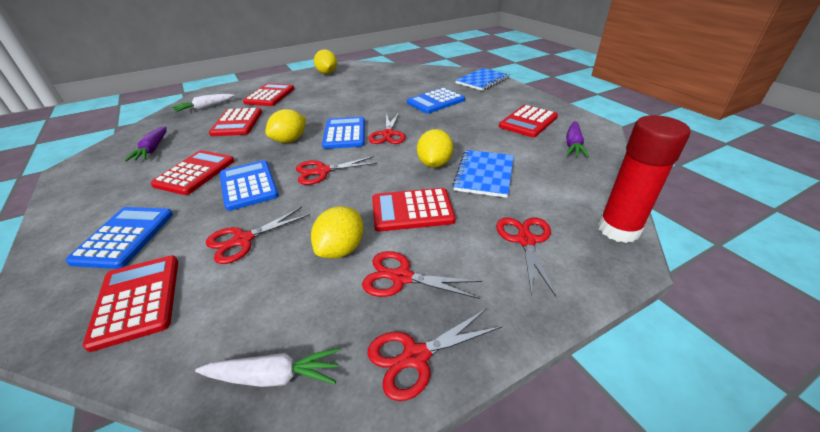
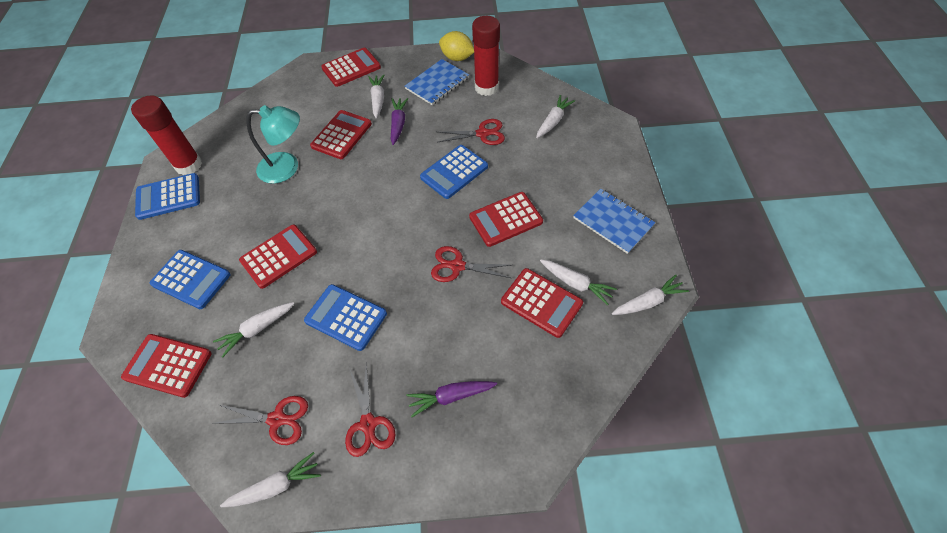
red glue stick: [598,115,690,243] = 1 -> [131,96,202,175] [472,16,500,96] = 2
red scissors: [206,207,310,264] [296,156,378,185] [362,251,482,299] [367,308,502,401] [368,113,406,144] [496,218,556,297] = 6 -> [212,396,308,445] [345,363,396,457] [431,246,511,282] [438,119,505,145] = 4
turquoise lamp: none = 0 -> [246,105,300,184] = 1
white carrot: [172,94,235,113] [195,348,340,387] = 2 -> [213,302,295,358] [220,452,321,507] [368,74,384,119] [536,95,575,138] [540,259,617,305] [612,275,689,315] = 6
yellow lemon: [265,109,306,143] [311,206,364,258] [314,50,337,74] [417,129,453,168] = 4 -> [439,31,474,61] = 1

